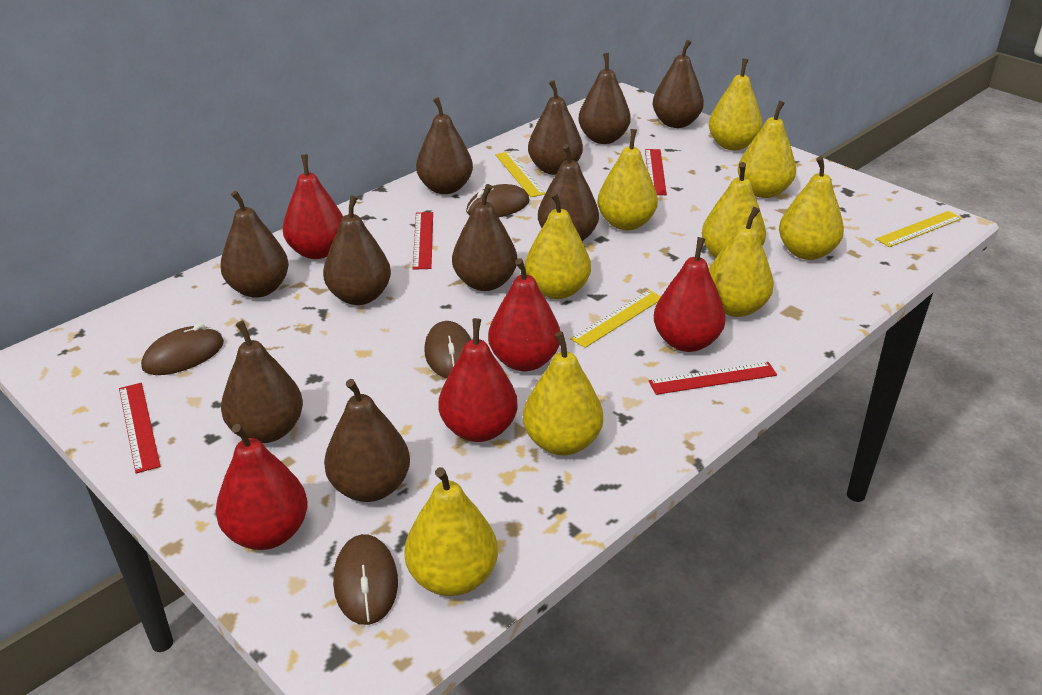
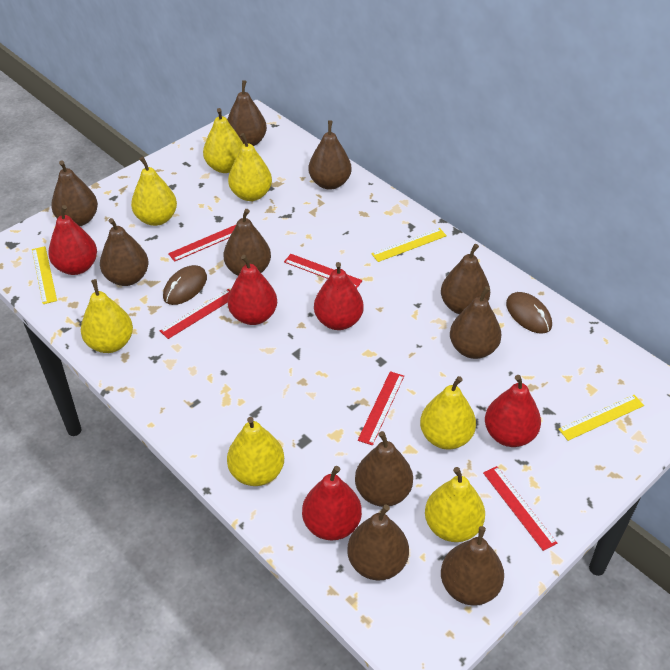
brown mouse: [141,323,224,375] [333,534,398,625] [424,321,471,378] [466,184,530,217] = 4 -> [163,265,207,305] [506,292,552,333] = 2
red ruler: [119,383,161,473] [413,212,433,270] [645,149,667,195] [649,362,777,395] = 4 -> [160,289,230,339] [168,225,236,262] [284,254,363,289] [358,371,404,446] [483,466,557,551] = 5
yellow pear: [404,467,498,596] [523,332,603,455] [525,192,591,299] [598,129,658,230] [702,162,766,258] [709,58,762,150] [709,207,774,317] [738,100,796,198] [779,156,844,260] = 9 -> [81,279,133,353] [131,157,177,226] [203,108,243,173] [227,417,284,486] [228,133,272,201] [420,376,476,450] [425,467,485,542] = 7

